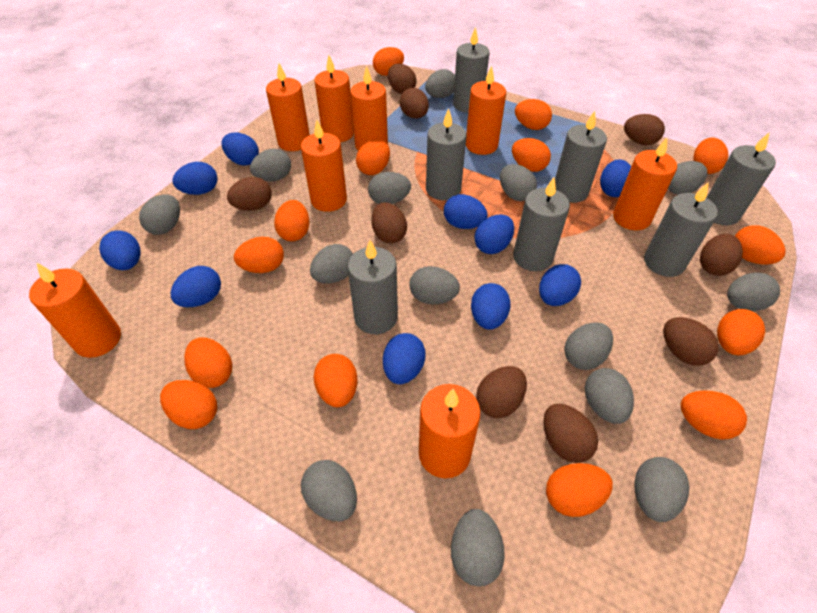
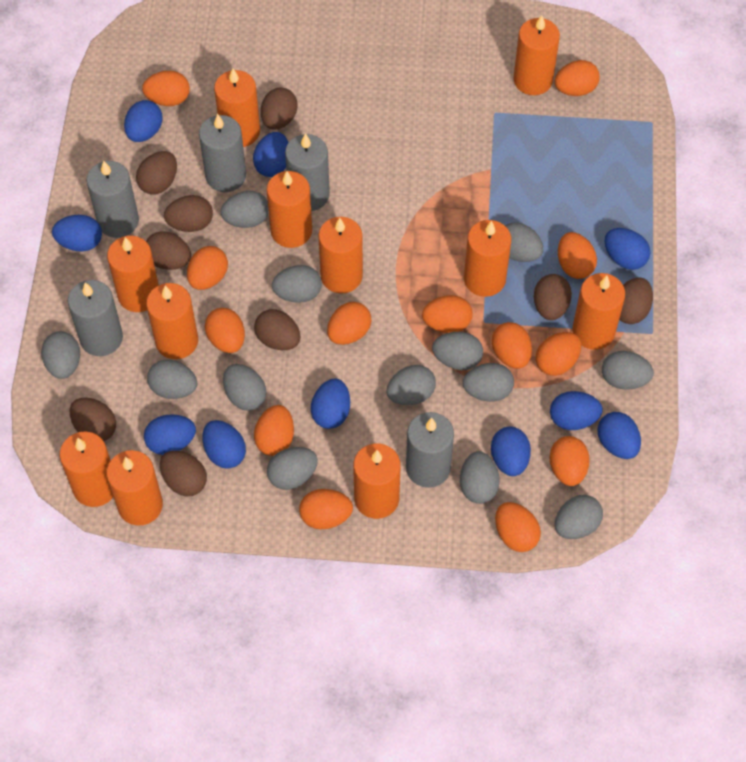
grey candle: [347,240,398,334] [426,109,466,200] [453,27,490,113] [513,177,570,271] [555,111,607,203] [644,182,718,277] [706,132,776,225] = 7 -> [68,280,123,356] [86,161,139,238] [199,114,246,192] [285,133,330,211] [406,412,454,488] = 5
grey egg: [139,194,180,235] [250,149,291,182] [301,460,357,521] [310,244,353,284] [368,172,411,204] [409,266,460,305] [425,69,455,98] [451,509,505,587] [500,164,537,201] [564,322,613,370] [585,368,634,424] [634,457,689,522] [668,161,707,195] [727,272,780,311] = 14 -> [41,331,80,379] [147,360,197,399] [221,191,269,228] [223,364,266,411] [267,447,318,490] [272,265,322,303] [387,365,436,405] [432,332,483,370] [460,451,500,504] [463,363,514,402] [505,222,543,262] [555,495,603,539] [602,351,654,390] = 13
orange candle: [29,262,121,358] [266,63,310,151] [301,120,347,212] [314,55,354,142] [350,66,388,151] [419,384,481,478] [466,66,506,155] [613,138,677,231] = 8 -> [60,432,113,507] [107,236,159,312] [107,450,163,526] [146,283,198,359] [214,68,260,147] [267,171,312,248] [318,217,363,294] [353,444,400,519] [464,220,512,297] [513,15,560,95] [572,273,625,350] = 11
orange egg: [160,380,217,429] [184,337,232,388] [234,237,284,273] [274,200,310,241] [313,354,358,407] [356,140,390,175] [373,47,404,76] [512,138,551,172] [515,99,552,130] [546,463,613,517] [681,390,747,440] [693,138,729,174] [717,309,765,355] [735,225,786,264] = 14 -> [142,71,190,106] [187,246,228,290] [205,308,245,353] [254,405,294,456] [299,489,353,529] [327,302,371,345] [422,295,472,333] [492,322,532,369] [495,502,541,552] [536,332,581,376] [549,436,590,486] [554,60,600,96] [558,232,597,279] = 13

